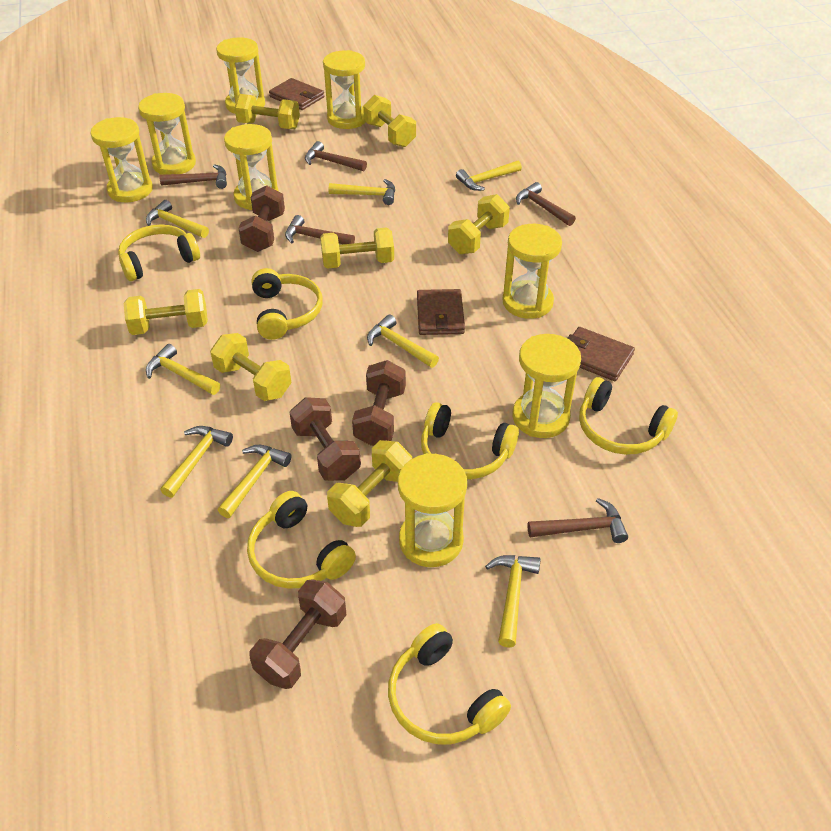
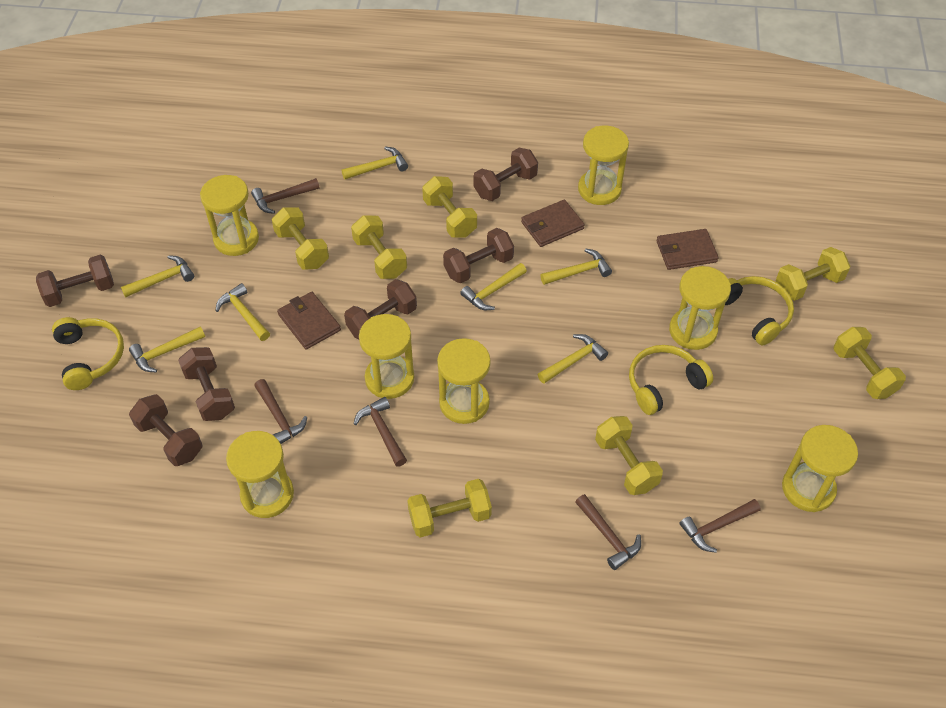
brown dumbbell: [238,185,285,252] [249,579,346,689] [289,397,361,481] [352,360,406,446] = 4 -> [36,255,114,307] [129,394,202,466] [178,347,235,421] [344,279,417,339] [443,228,514,283] [473,148,538,201] = 6
yellow hammer: [146,200,209,238] [146,344,220,395] [160,426,233,498] [218,445,292,518] [328,179,395,205] [367,314,439,368] [456,160,522,191] [485,555,541,647] = 8 -> [121,255,194,297] [129,326,205,373] [215,283,270,341] [342,147,408,179] [460,263,527,310] [538,334,608,384] [540,248,612,285] = 7
yellow headphones: [118,224,200,281] [247,491,356,589] [252,268,323,340] [388,623,511,744] [421,402,519,479] [579,377,678,455] = 6 -> [52,317,124,390] [629,345,713,415] [725,276,794,345] = 3
yellow hourglass: [91,117,153,203] [138,93,196,175] [216,37,265,114] [224,124,279,210] [323,50,365,129] [398,453,467,567] [502,224,562,319] [513,334,581,438] = 8 -> [200,175,259,256] [226,431,294,518] [359,314,414,399] [437,338,491,424] [578,126,629,205] [669,266,731,350] [782,425,858,512] = 7

